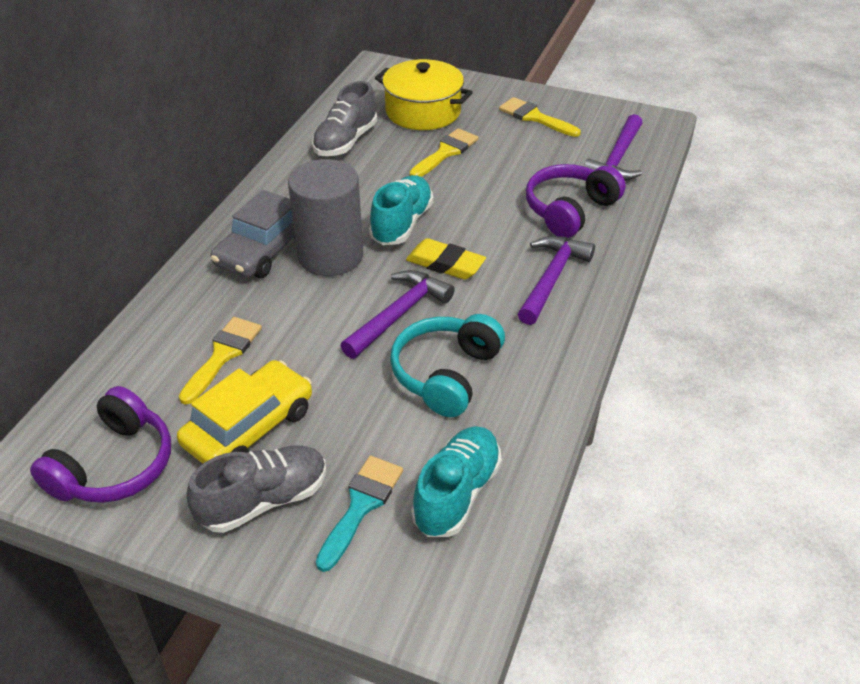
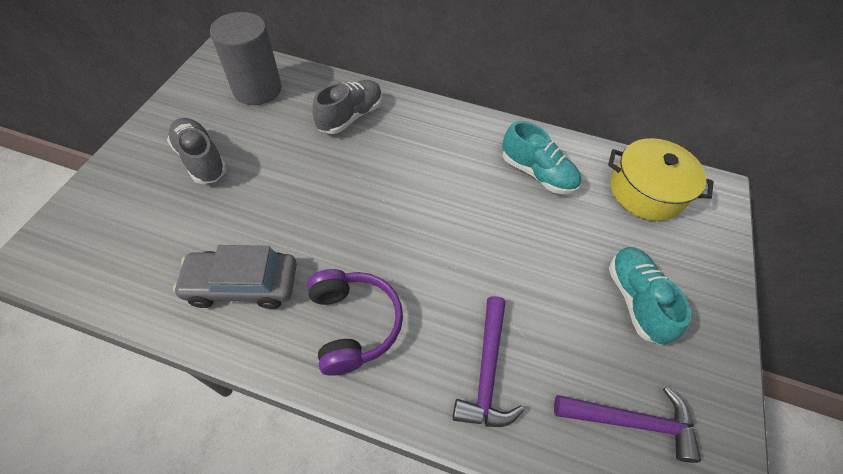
purple hammer: [340,270,455,359] [518,236,595,325] [584,114,642,181] = 3 -> [453,296,524,427] [554,387,701,463] = 2
purple headphones: [30,386,171,503] [526,164,626,238] = 2 -> [307,269,403,376] = 1
turquoise brush: [316,456,403,572] = 1 -> none = 0
turquoise headphones: [390,314,505,417] = 1 -> none = 0
yellow brush: [179,317,262,405] [410,128,478,177] [499,97,581,137] = 3 -> none = 0
yellow car: [177,360,312,464] = 1 -> none = 0
yellow eraser: [406,238,486,280] = 1 -> none = 0

